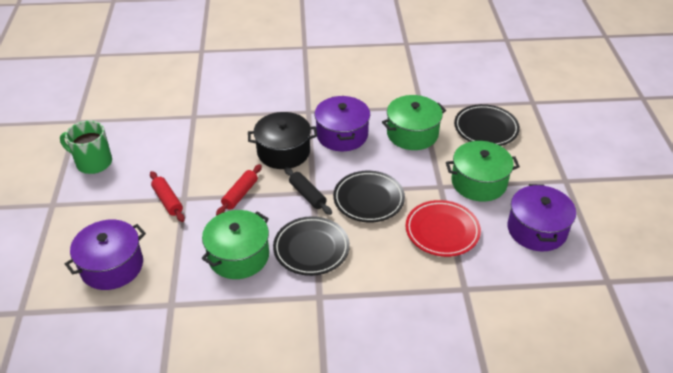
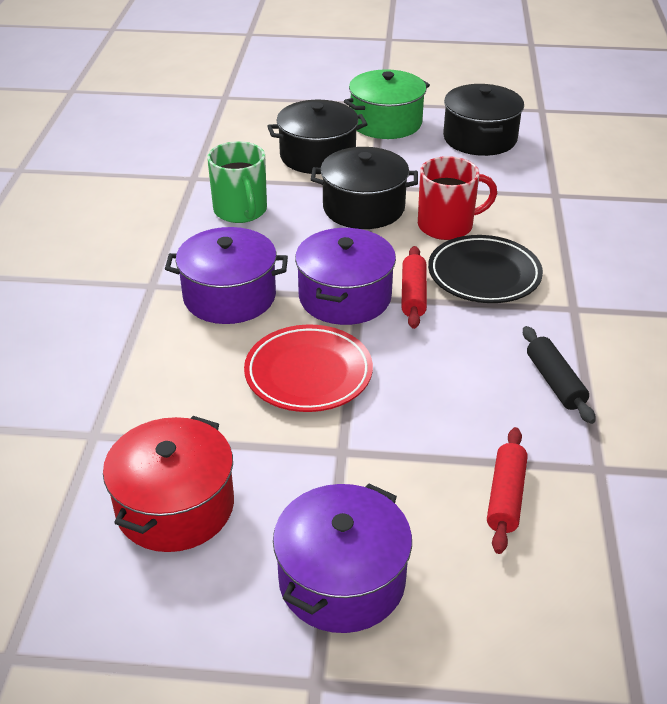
black plate: [273,216,350,276] [333,171,405,222] [454,104,520,146] = 3 -> [428,235,543,303] = 1
black pot: [248,112,317,169] = 1 -> [267,100,368,174] [311,147,418,229] [443,84,524,156] = 3
green pot: [201,210,269,279] [382,95,446,150] [446,141,520,202] = 3 -> [344,69,430,139] = 1
red mug: none = 0 -> [418,156,497,240] = 1
red pot: none = 0 -> [103,416,234,552] = 1

